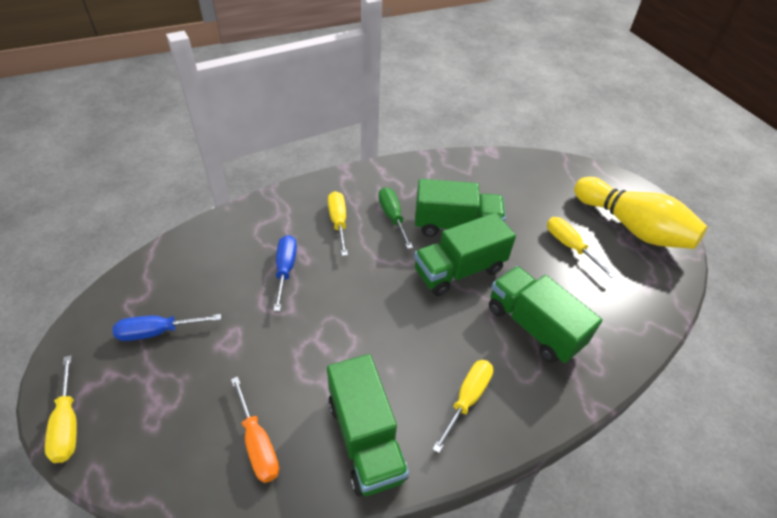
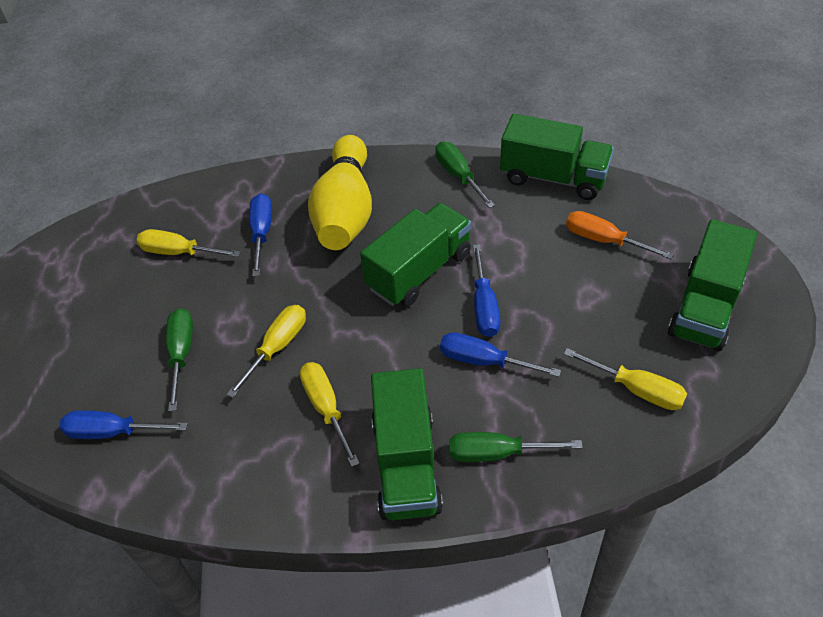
blue screwdriver: [113,314,221,341] [273,235,297,311] = 2 -> [60,410,188,439] [249,193,272,276] [440,332,561,377] [473,244,501,337] = 4
green screwdriver: [378,187,413,249] = 1 -> [166,308,193,411] [435,142,495,208] [449,432,583,462] = 3

